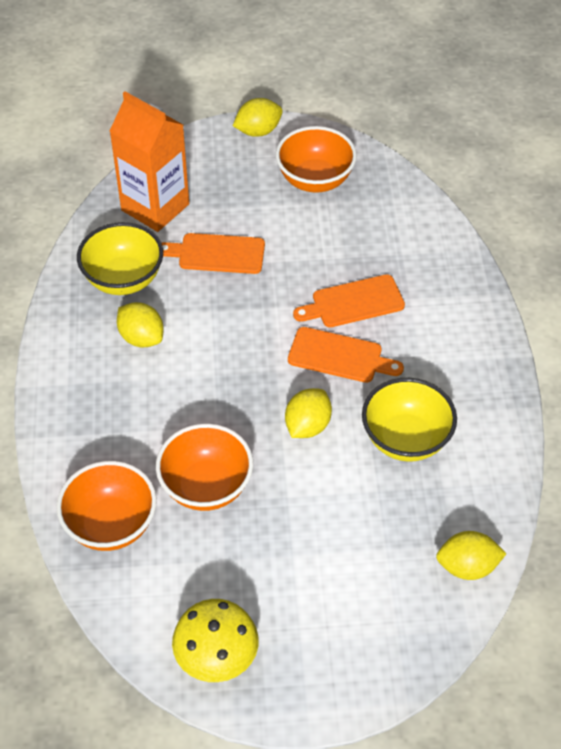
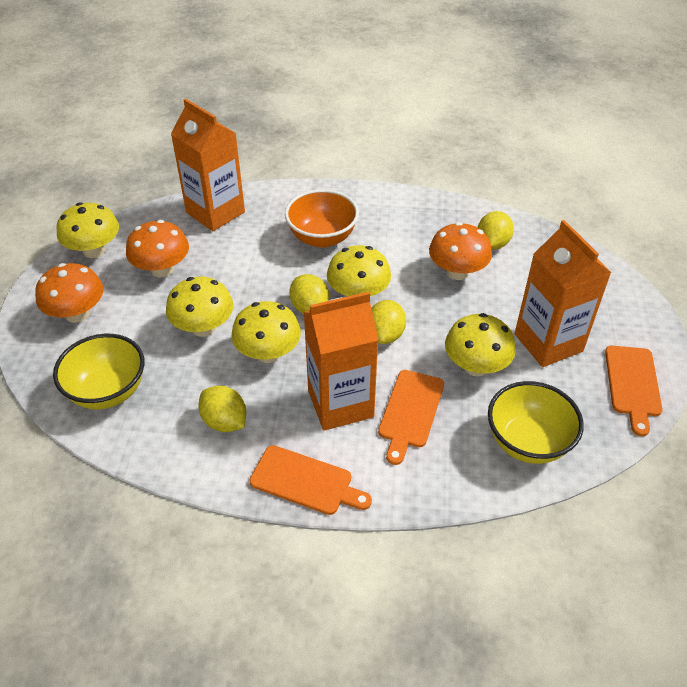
orange bowl: [56,461,157,551] [156,423,253,511] [276,126,357,193] = 3 -> [285,189,359,248] = 1
orange carton: [110,91,189,232] = 1 -> [171,99,245,231] [304,292,379,431] [515,220,612,367] = 3
orange mushroom: none = 0 -> [35,263,104,323] [126,220,189,277] [429,222,492,280] = 3
yellow mushroom: [172,599,259,682] = 1 -> [57,202,119,258] [166,276,233,337] [232,301,301,363] [327,245,391,297] [445,313,516,376] = 5

